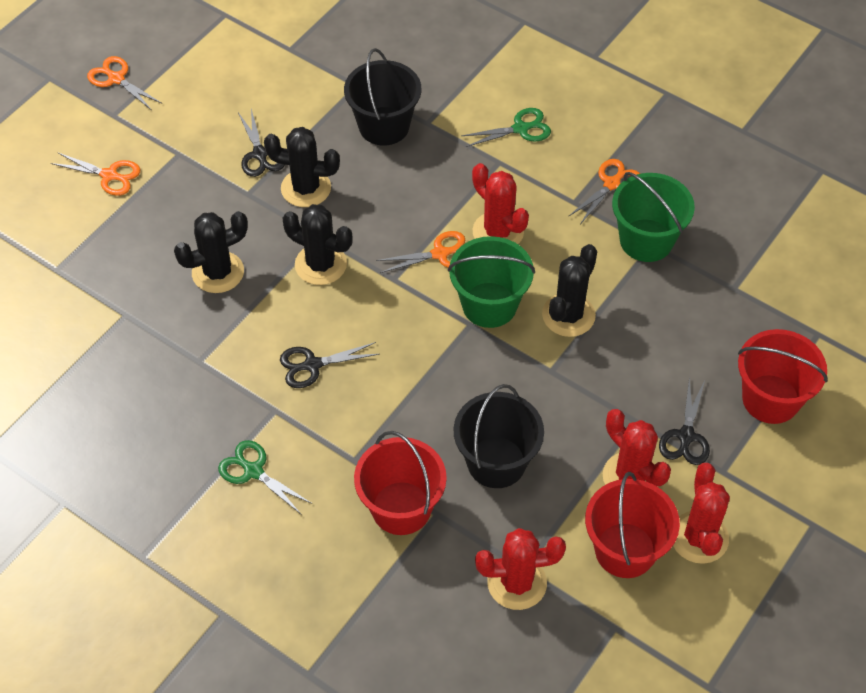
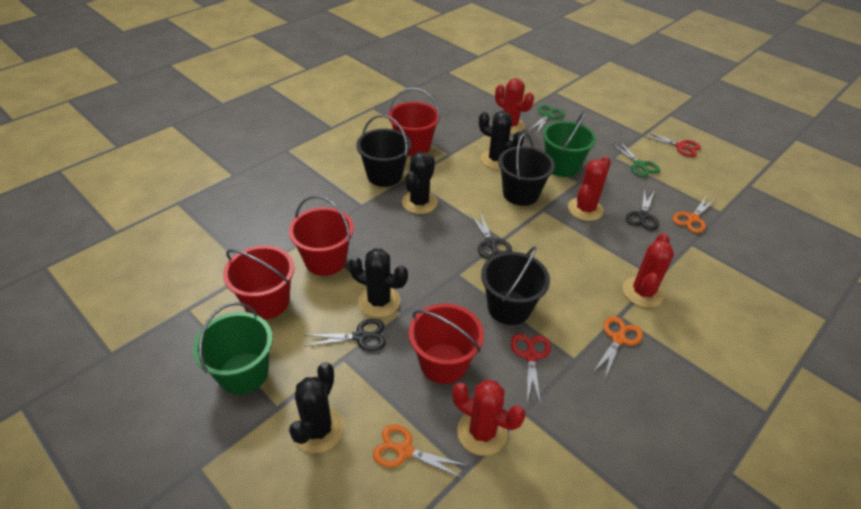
black bucket: [344,48,421,146] [454,384,544,488] = 2 -> [356,115,411,187] [481,246,550,325] [498,133,555,206] = 3
orange scissors: [51,152,140,196] [87,56,161,110] [376,231,465,273] [569,159,640,223] = 4 -> [373,424,468,479] [593,316,643,381] [673,195,716,233] = 3
red bucket: [354,431,447,535] [585,472,680,578] [738,329,827,424] = 3 -> [223,246,294,319] [289,196,354,276] [388,88,440,156] [409,303,484,384] = 4
red scissors: none = 0 -> [511,334,551,405] [642,131,701,157] = 2

